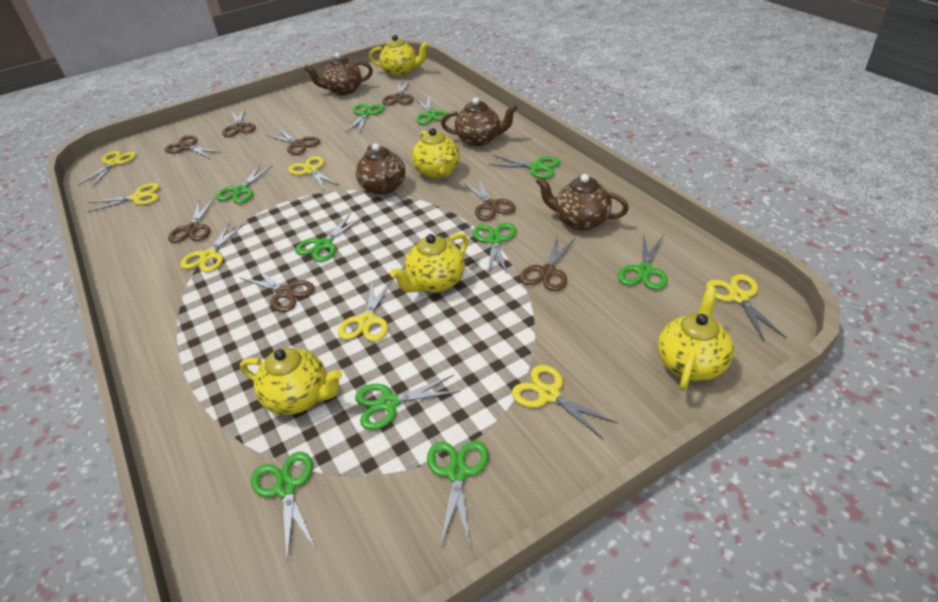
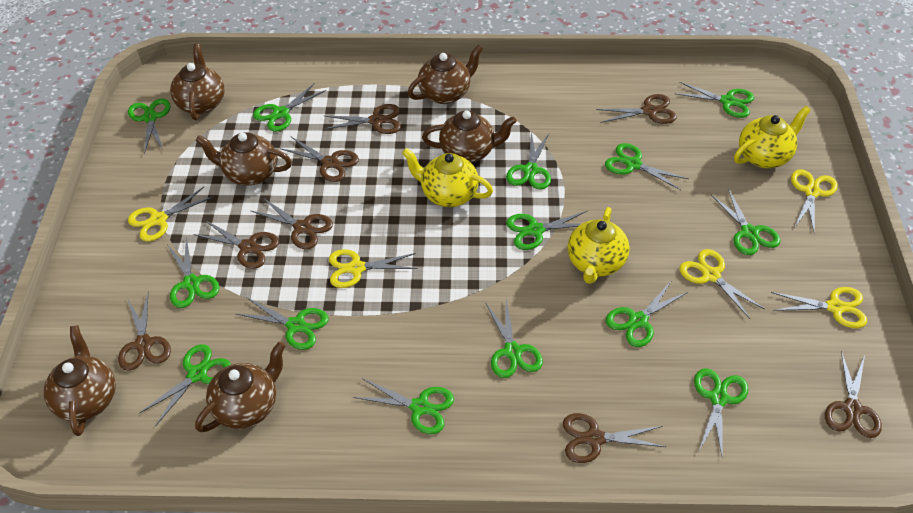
brown teapot: [304,52,373,95] [356,144,405,195] [441,98,517,146] [536,174,629,230] = 4 -> [43,325,116,436] [170,44,225,120] [195,342,285,432] [196,132,292,185] [408,45,483,104] [422,111,517,163] = 6
green scissors: [216,164,273,204] [251,452,316,561] [295,213,364,262] [345,104,385,134] [355,375,460,430] [416,95,448,125] [427,441,489,548] [473,223,516,275] [488,155,560,179] [618,233,668,290] = 10 -> [128,98,171,154] [139,344,231,426] [167,238,219,308] [236,297,328,350] [253,83,326,132] [353,378,454,434] [486,299,543,378] [506,132,551,190] [506,211,587,250] [605,143,689,190] [606,280,688,347] [675,82,754,118] [694,368,749,459] [711,189,781,255] = 14
yellow scissors: [79,151,136,187] [88,183,160,212] [180,223,244,272] [288,156,340,191] [338,279,392,342] [512,365,618,439] [706,274,786,342] = 7 -> [128,187,214,241] [329,249,418,288] [679,249,765,319] [771,287,867,328] [791,169,838,234] = 5
yellow teapot: [240,348,342,415] [369,35,429,77] [390,233,468,293] [411,128,460,179] [658,286,734,391] = 5 -> [402,148,493,207] [567,207,630,284] [734,106,811,168] = 3

